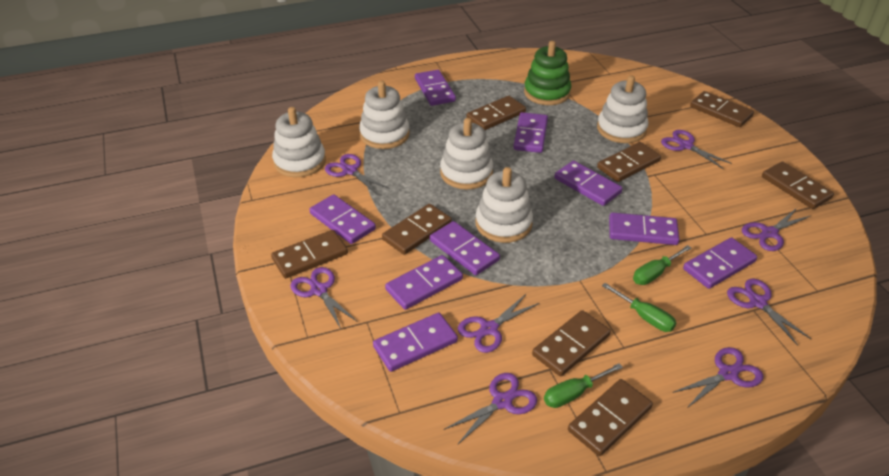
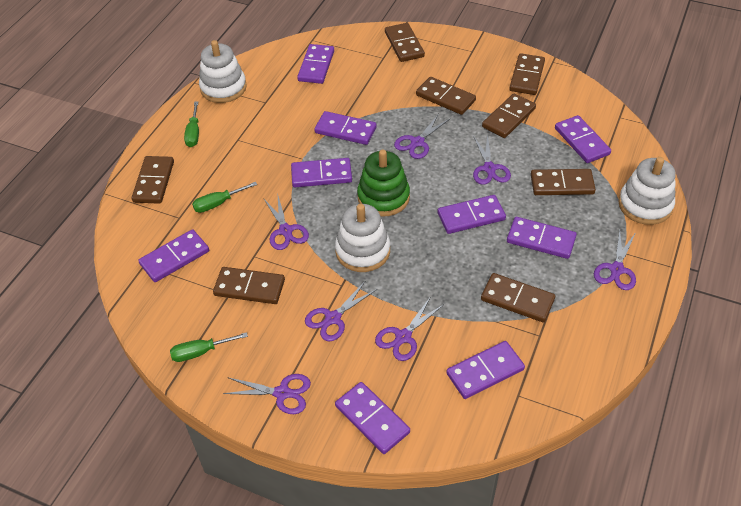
purple scissors: [290,267,358,329] [325,154,390,195] [444,373,537,445] [458,293,540,353] [661,130,732,169] [673,347,763,408] [727,279,811,346] [742,208,810,251] = 8 -> [223,374,311,414] [263,196,309,250] [305,282,377,341] [375,296,444,361] [394,114,450,159] [473,133,511,185] [594,230,636,290] = 7
white stacking toy: [272,107,326,177] [359,81,410,149] [440,118,493,189] [475,167,533,243] [597,75,648,143] = 5 -> [199,40,247,103] [335,204,390,272] [619,157,675,225] = 3

